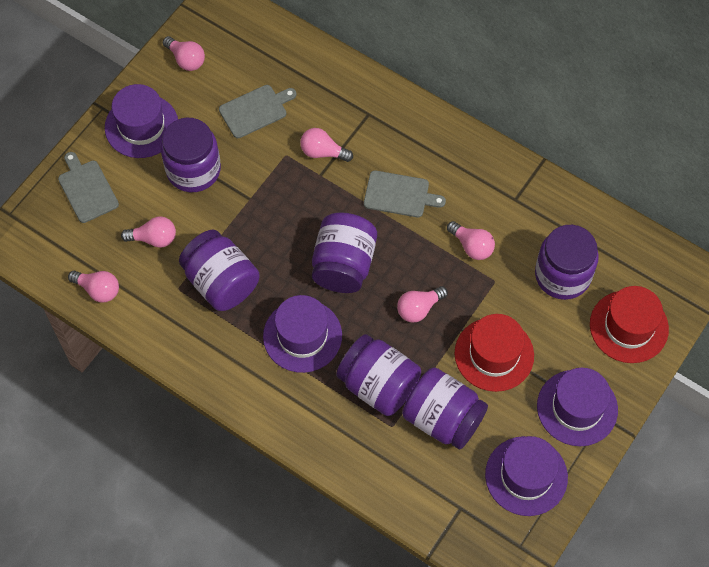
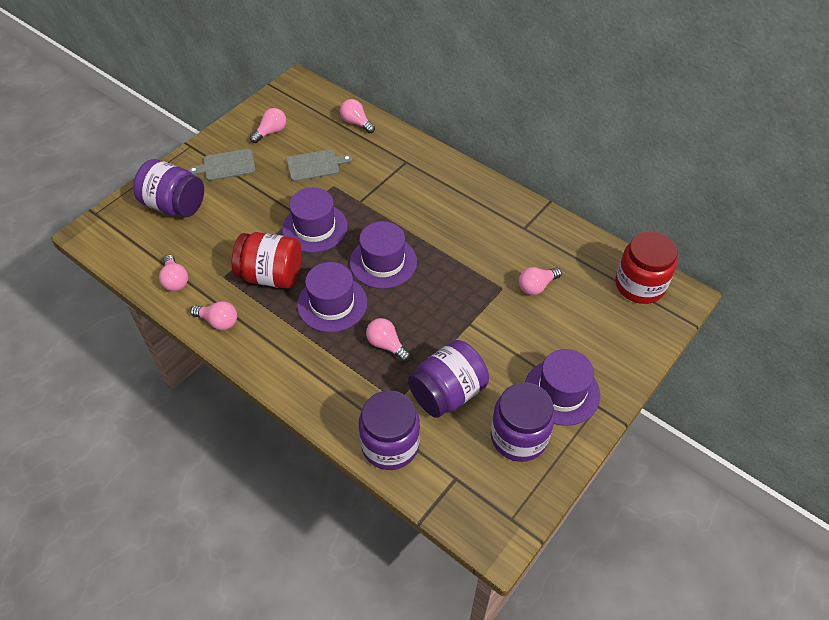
grey cutting board: [58,152,119,223] [219,85,297,138] [364,171,446,217] = 3 -> [188,149,256,181] [286,149,353,182] = 2
purple jar: [161,118,221,192] [179,230,260,311] [312,212,377,293] [336,334,421,416] [402,367,488,449] [535,225,599,300] = 6 -> [133,159,204,217] [359,391,420,470] [408,340,489,418] [491,382,555,462] = 4
red hat: [455,314,534,392] [590,286,669,363] = 2 -> none = 0
red jar: none = 0 -> [232,232,302,288] [615,231,677,304] = 2

